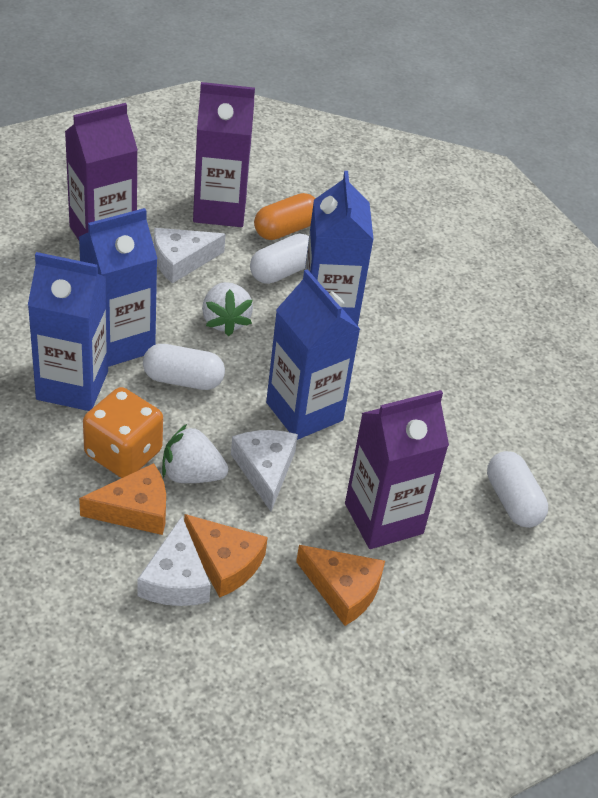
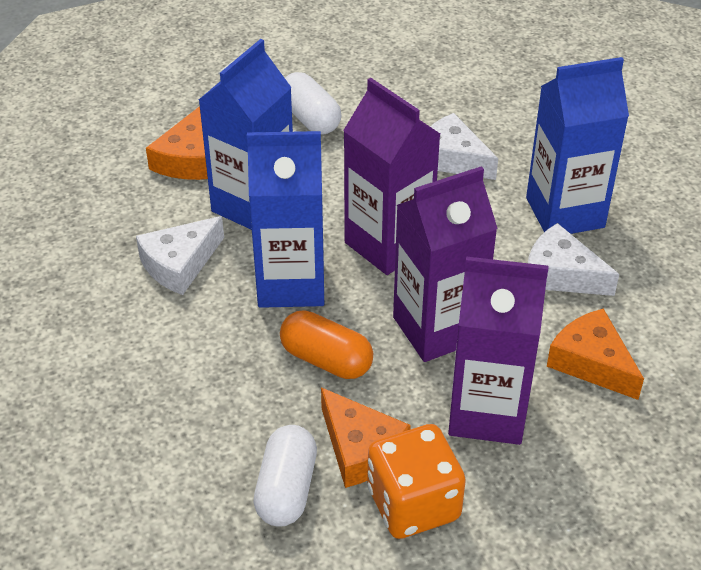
blue carton: [28,252,108,411] [79,208,158,367] [266,269,360,440] [305,171,374,326] = 4 -> [199,39,293,230] [247,131,324,308] [526,57,629,234] = 3
white capsule: [143,344,225,390] [250,234,309,284] [487,451,548,528] = 3 -> [254,425,317,527] [285,72,342,134] = 2
white strawberry: [162,424,229,483] [202,282,253,336] = 2 -> none = 0

